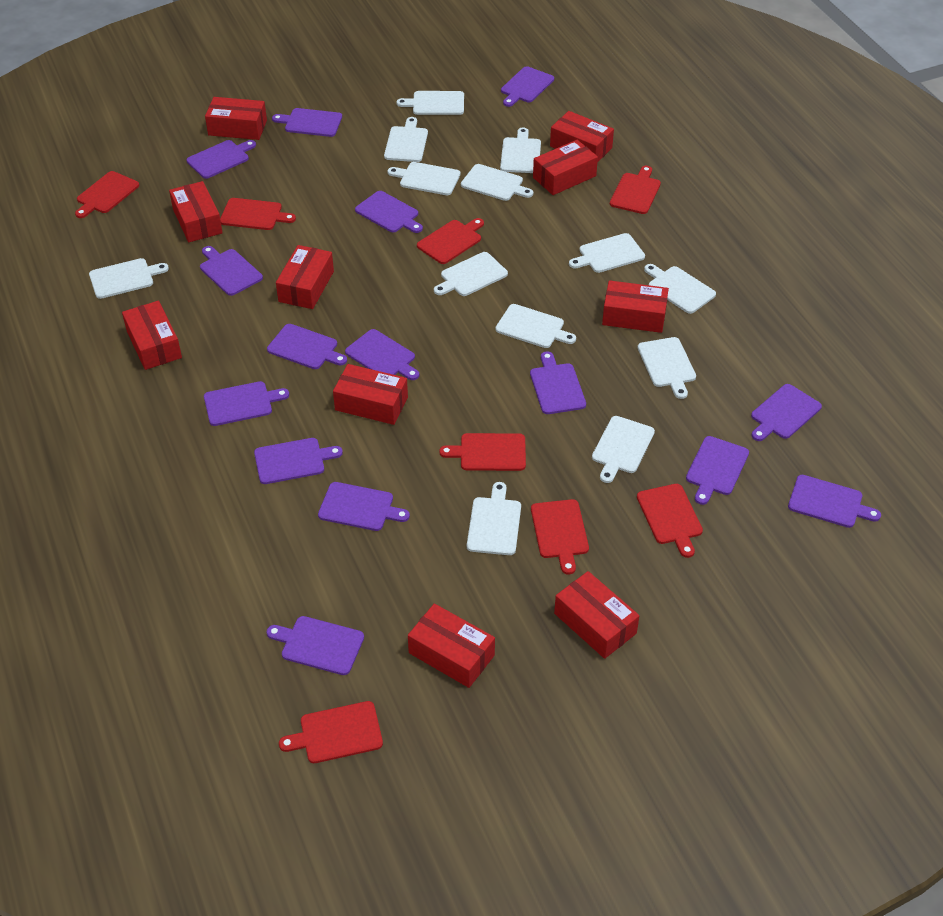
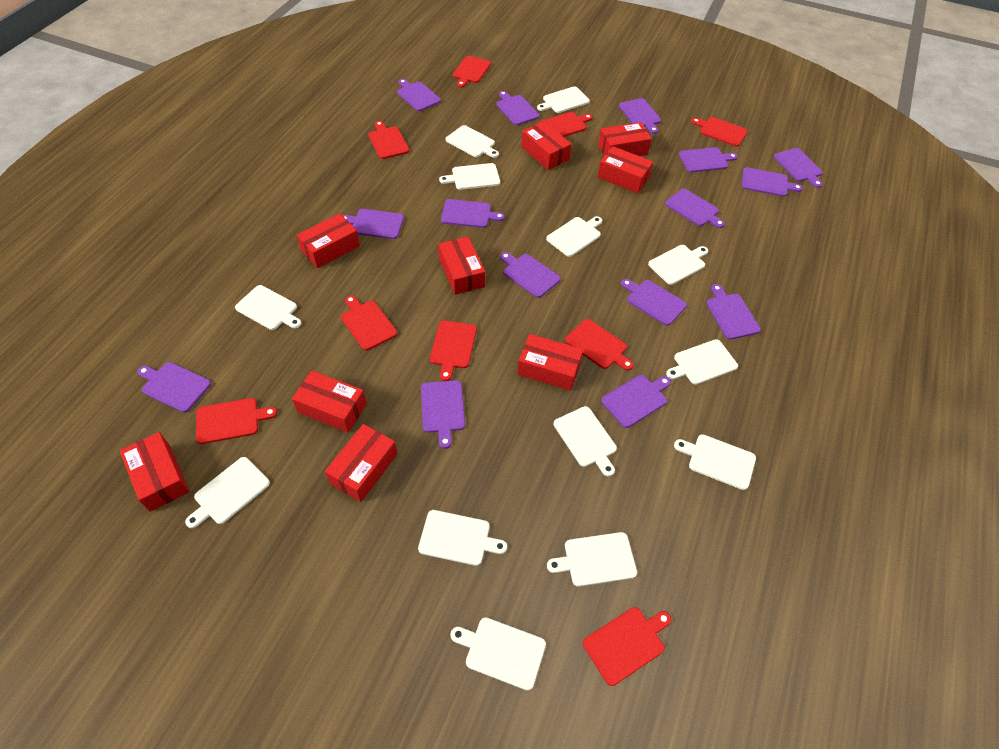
red box: [122,301,182,370] [169,181,223,242] [205,97,267,140] [276,245,334,309] [333,364,408,425] [408,603,495,688] [533,140,598,195] [550,111,614,163] [554,571,639,659] [602,280,669,333] = 10 -> [120,432,190,512] [292,371,367,433] [297,213,360,268] [325,424,398,502] [438,237,485,295] [517,334,583,391] [521,121,572,170] [598,122,652,156] [598,146,653,193] = 9
red cutting board: [75,171,139,218] [220,198,296,230] [279,701,383,763] [417,218,484,264] [439,433,526,471] [531,499,589,575] [610,166,661,214] [637,484,703,558] = 8 -> [196,398,277,444] [341,295,397,351] [368,121,409,159] [430,320,477,381] [453,56,491,88] [539,112,593,137] [565,319,634,371] [583,607,671,686] [691,117,748,147] = 9

